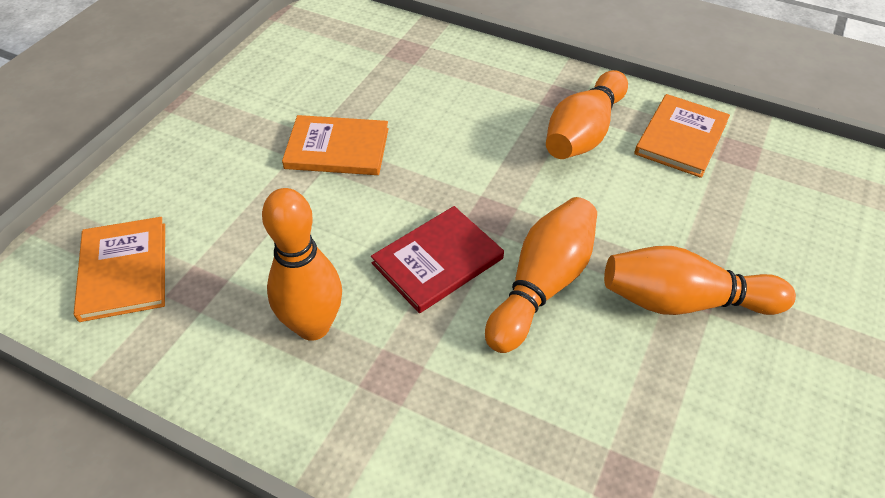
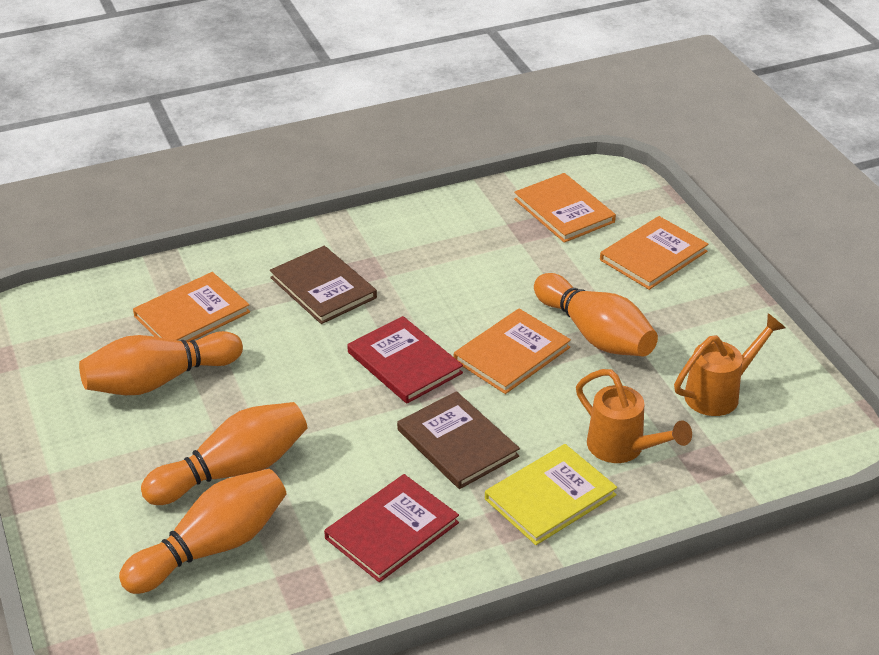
brown book: none = 0 -> [270,246,377,324] [397,391,520,489] = 2
orange book: [74,217,165,322] [282,115,389,175] [634,94,730,178] = 3 -> [133,272,250,342] [454,308,571,394] [514,173,616,243] [600,216,708,290] = 4
orange watering can: none = 0 -> [576,369,692,463] [674,313,785,416] = 2
red book: [371,206,504,313] = 1 -> [324,474,459,582] [347,316,463,403] = 2
yellow book: none = 0 -> [485,444,617,545] = 1

